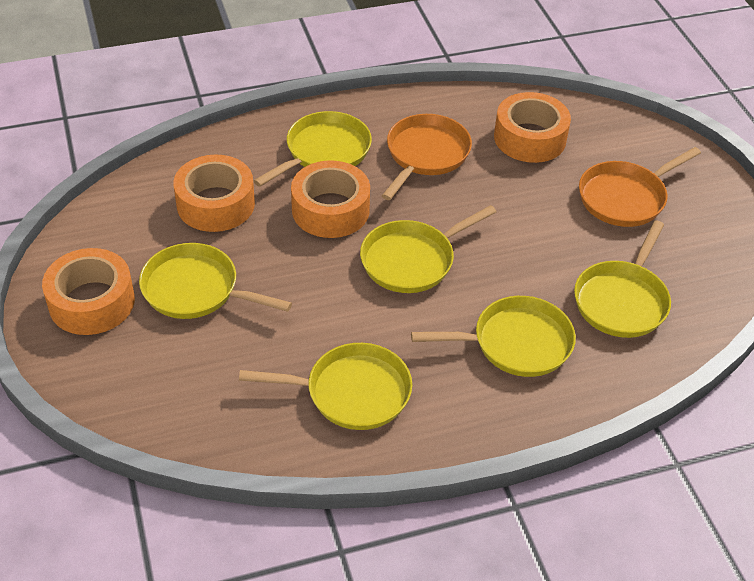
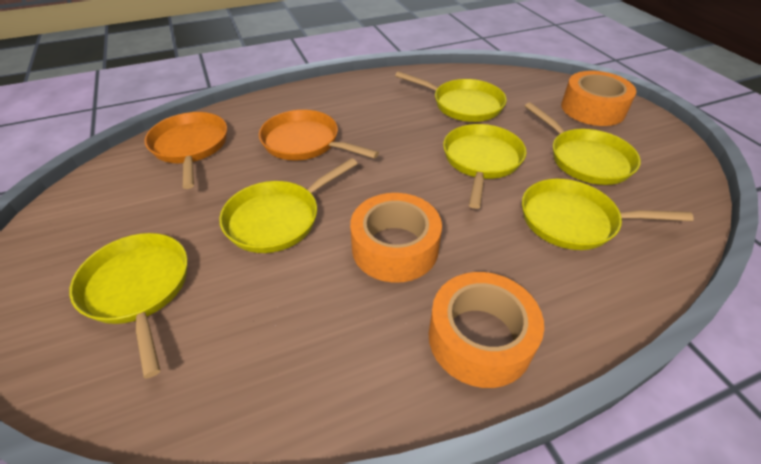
orange tape: [42,248,135,335] [173,155,255,232] [291,160,370,238] [494,92,571,163] = 4 -> [350,193,442,283] [428,272,544,388] [561,71,636,126] = 3

